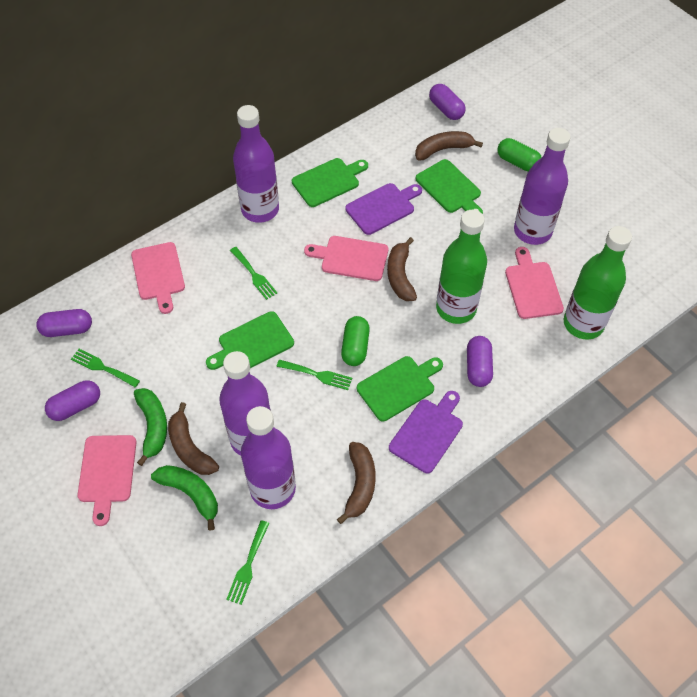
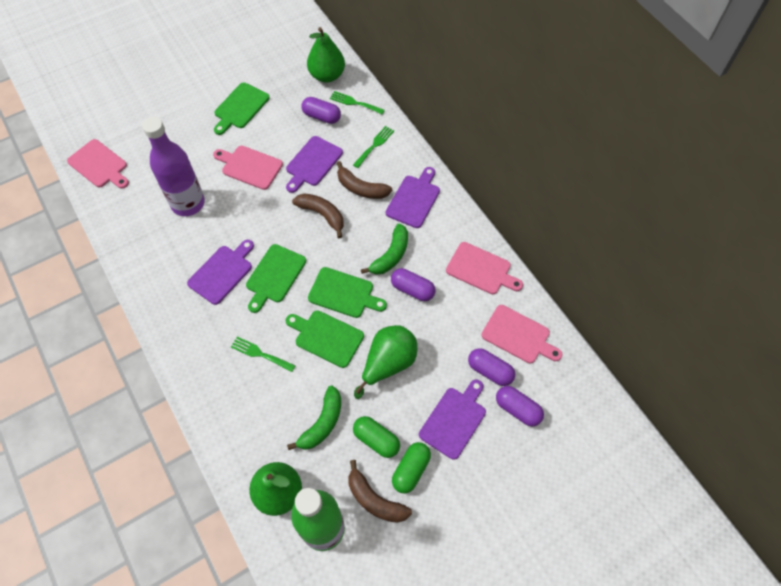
brown banana: [168,402,219,475] [337,442,376,524] [387,237,417,301] [415,131,483,161] = 4 -> [292,194,344,238] [337,161,392,199] [348,460,412,523] = 3
green bottle: [436,210,487,324] [564,226,632,340] = 2 -> [291,488,345,551] = 1
green fork: [71,349,140,387] [226,520,269,605] [230,247,277,300] [277,359,352,390] = 4 -> [231,337,296,372] [330,91,385,114] [353,126,394,168] = 3
green pear: none = 0 -> [249,462,302,516] [307,27,345,83] [354,325,417,399] = 3
purple bottle: [219,351,271,456] [233,105,279,223] [241,406,296,509] [514,128,570,245] = 4 -> [142,117,205,216] = 1
purple cutting board: [345,183,422,235] [389,391,463,473] = 2 -> [187,240,254,305] [286,136,343,193] [386,167,440,228] [419,379,486,460] = 4

